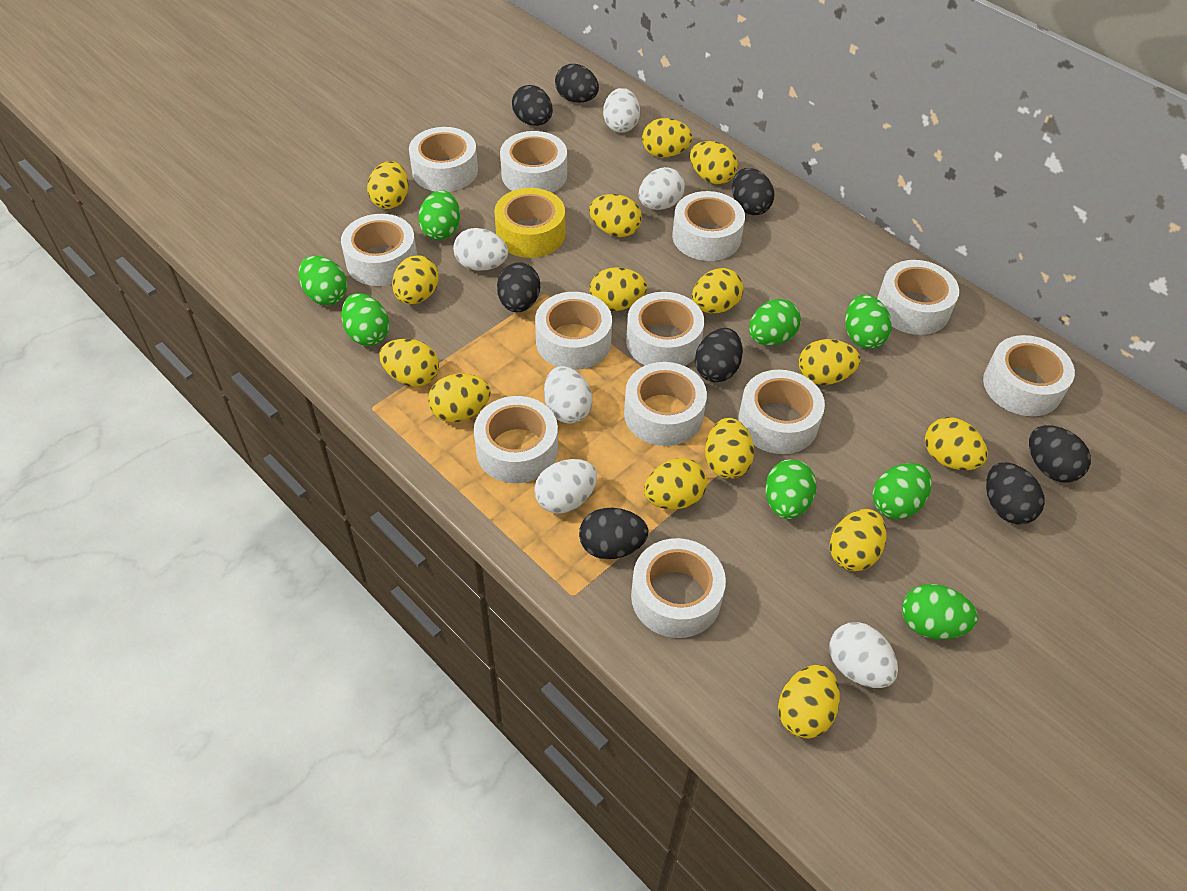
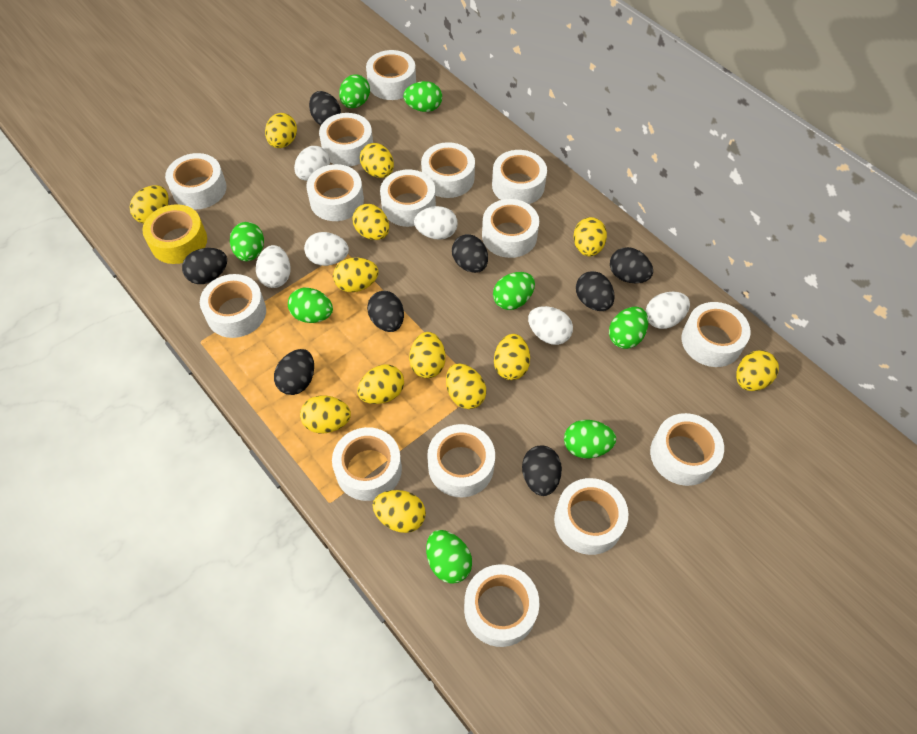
white tape: [341,214,417,286] [409,127,478,192] [474,396,558,483] [500,131,567,193] [535,292,612,370] [624,362,707,446] [626,292,704,366] [631,538,726,638] [672,191,745,261] [738,370,825,454] [877,260,959,335] [983,335,1075,416] = 12 -> [165,153,227,210] [200,274,266,338] [306,164,364,221] [319,113,373,166] [332,427,402,501] [366,50,416,100] [380,170,436,227] [421,142,475,198] [427,424,495,497] [464,564,539,647] [482,199,539,258] [492,150,547,204] [554,478,629,555] [650,413,724,486] [682,302,751,367] = 15
yellow egg: [367,161,408,209] [379,339,439,387] [392,255,439,304] [428,374,491,422] [589,194,642,237] [590,267,647,311] [642,118,693,157] [644,458,707,510] [690,141,738,184] [692,268,743,313] [705,418,754,479] [778,665,840,739] [799,339,860,385] [830,509,887,571] [925,417,988,470] = 15 -> [129,185,169,224] [265,113,297,148] [300,395,351,433] [333,258,379,292] [352,204,389,240] [357,364,404,404] [360,143,394,178] [373,490,426,533] [409,332,445,378] [446,363,486,409] [494,334,530,380] [573,217,607,256] [736,350,779,391] = 13

